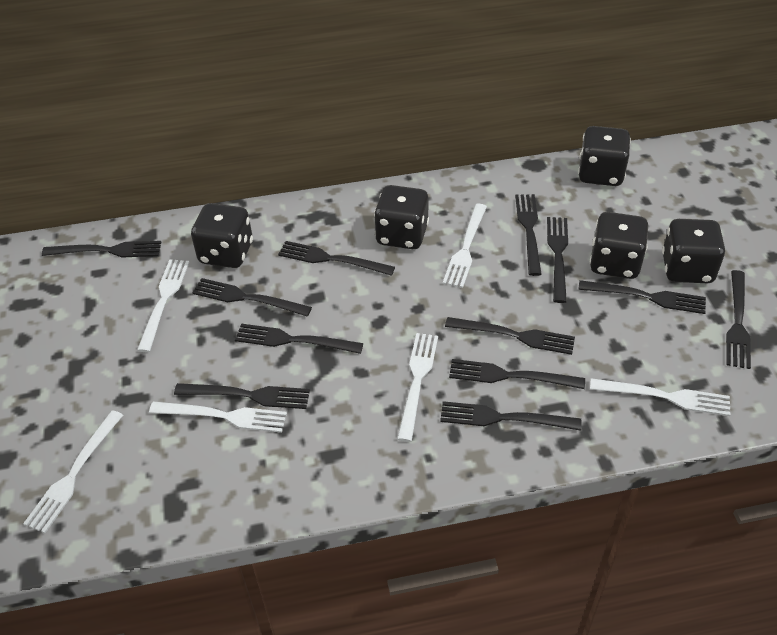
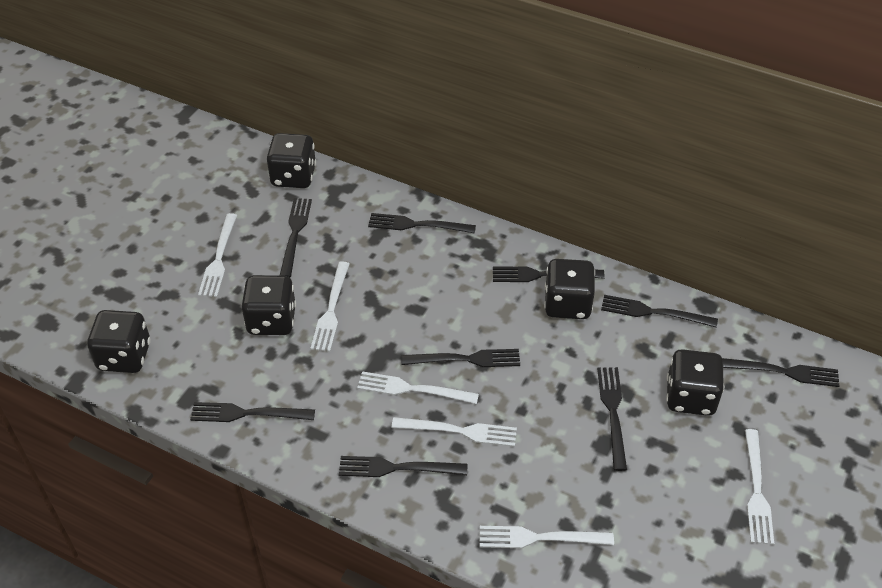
black fork: [42,241,161,258] [174,383,310,409] [192,278,312,317] [235,324,363,354] [278,241,395,276] [440,401,582,431] [445,317,575,355] [449,359,585,389] [515,194,542,276] [547,217,568,303] [578,280,706,314] [726,270,751,369] = 12 -> [190,402,315,422] [280,198,312,277] [339,456,467,477] [368,213,476,233] [401,349,520,367] [493,266,605,282] [597,367,627,471] [601,295,718,328] [722,358,839,387] = 9

